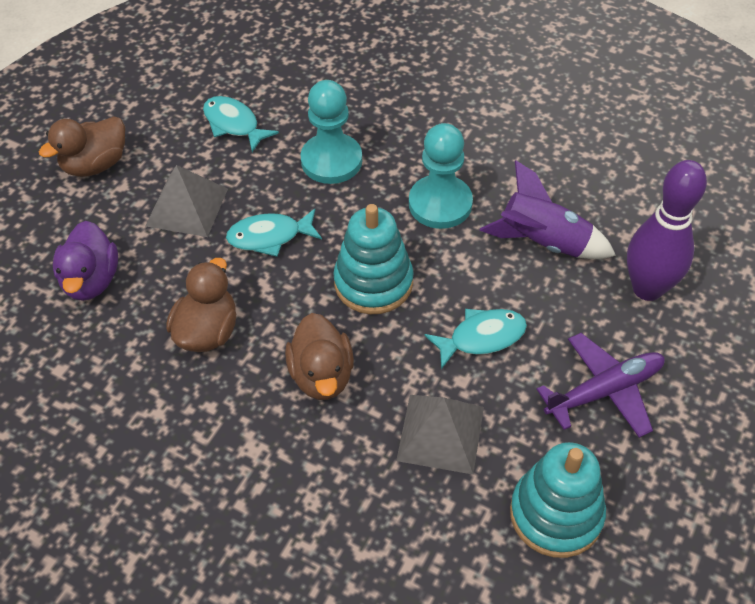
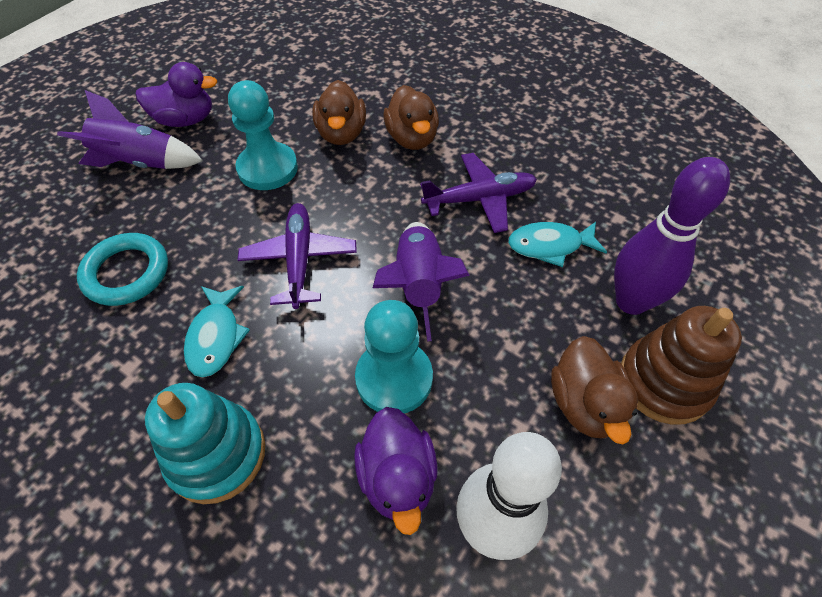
brown stacking toy: none = 0 -> [621,306,742,425] = 1
grey pyramid: [145,165,228,237] [396,395,484,474] = 2 -> none = 0
purple duck: [53,221,118,301] = 1 -> [136,62,217,127] [354,407,438,535] = 2
purple plane: [536,333,665,438] = 1 -> [238,203,357,309] [420,153,537,233] = 2
purple rocket: [480,161,616,259] = 1 -> [57,90,203,169] [373,222,470,342] = 2
turquoise fish: [203,96,279,152] [226,209,322,257] [425,309,527,369] = 3 -> [184,286,250,377] [508,222,607,267] = 2
turquoise ring: none = 0 -> [77,233,168,306] = 1
turquoise stacking toy: [333,204,414,314] [510,442,606,558] = 2 -> [145,383,265,504] = 1
white bowling pin: none = 0 -> [456,432,562,560] = 1

